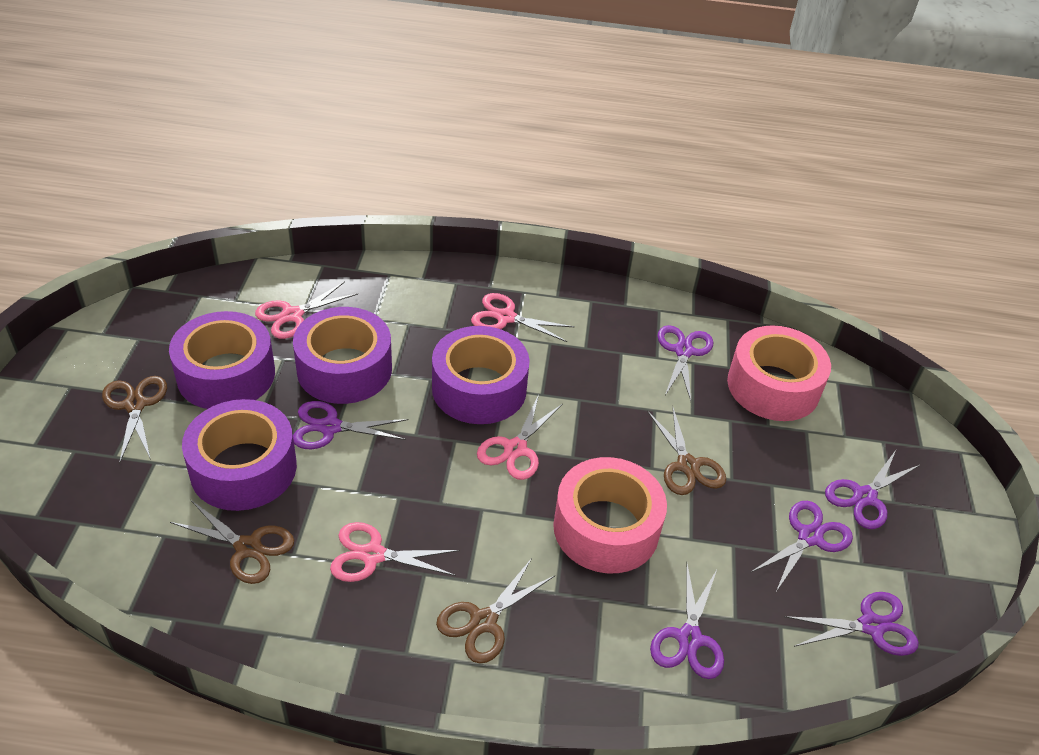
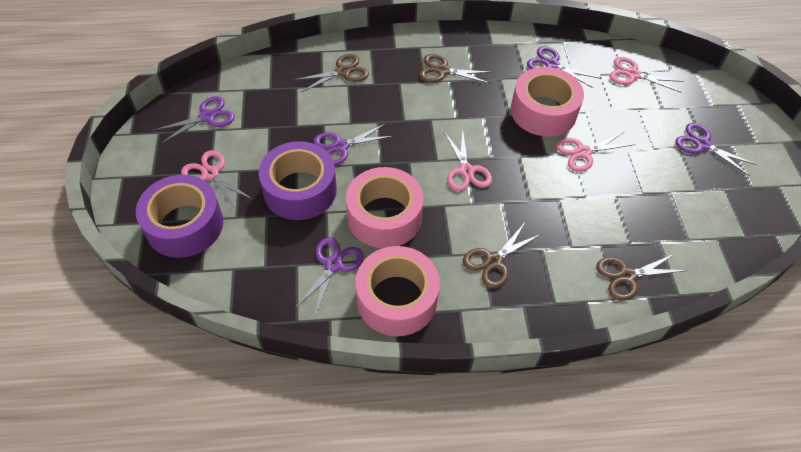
pink tape: [553,457,667,573] [727,325,831,421] = 2 -> [346,167,424,248] [355,246,440,336] [511,67,584,136] = 3
purple scissors: [293,401,409,449] [650,564,724,679] [657,325,713,401] [751,501,853,592] [785,592,919,656] [825,450,920,529] = 6 -> [154,96,235,144] [294,237,364,317] [313,124,394,166] [527,46,600,88] [675,123,757,176] = 5
purple tape: [169,311,275,409] [182,399,297,511] [293,307,392,404] [432,326,530,424] = 4 -> [136,175,223,258] [259,141,337,220] = 2

